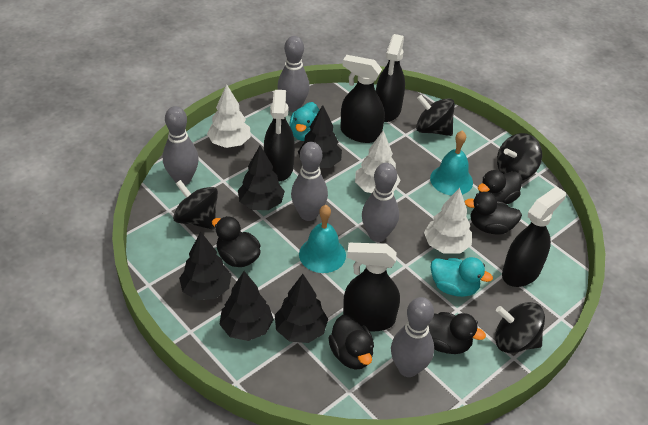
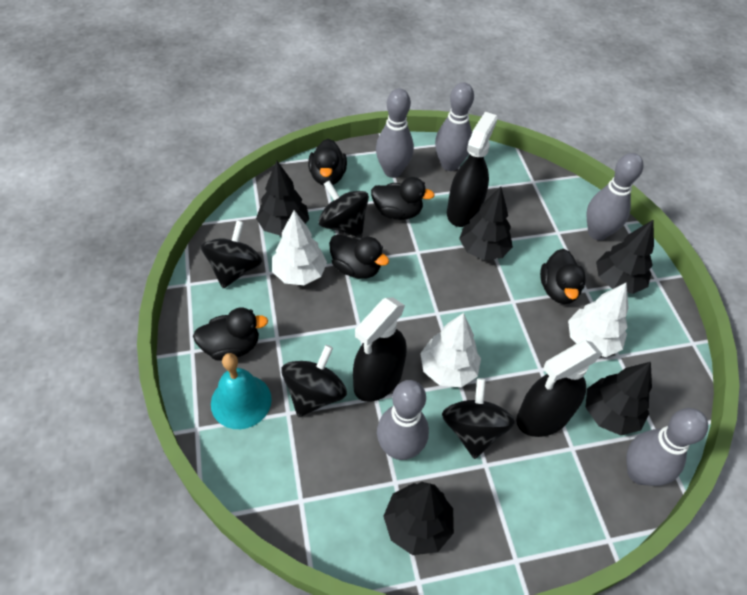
black spray bottle: [264,90,295,182] [340,55,385,143] [343,243,400,332] [376,34,405,122] [502,186,566,287] = 5 -> [353,297,407,402] [447,112,498,227] [516,340,602,437] = 3
turquoise bell: [299,205,346,273] [430,130,473,195] = 2 -> [211,353,272,429] = 1
turquoise duck: [290,102,319,141] [431,257,493,297] = 2 -> none = 0

